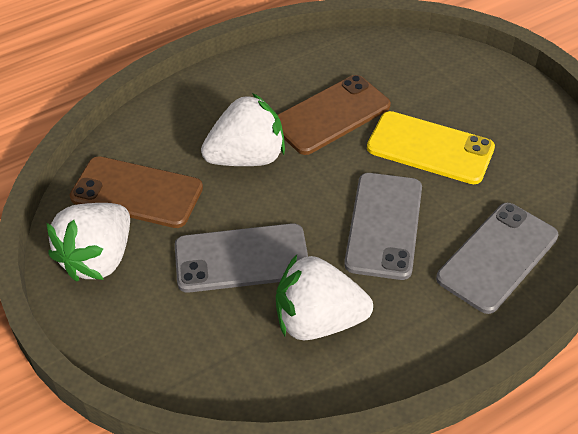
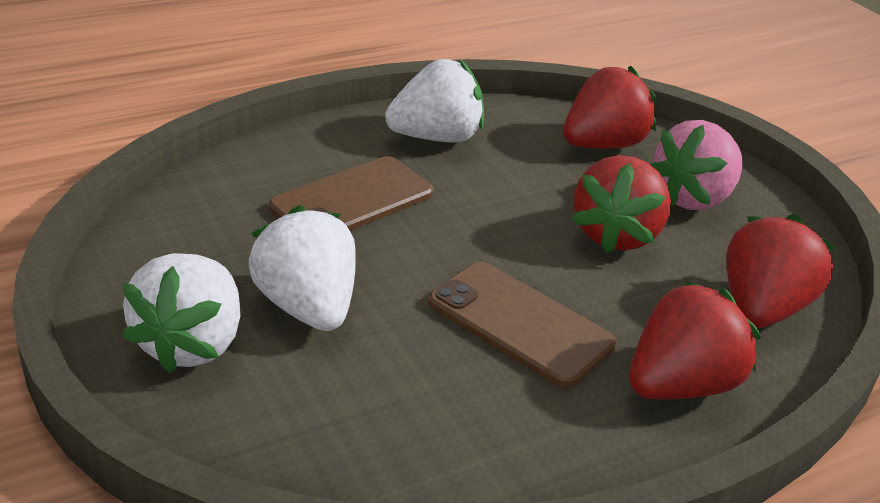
grey phone: [175,223,308,293] [344,173,422,280] [436,203,558,314] = 3 -> none = 0
pink strawberry: none = 0 -> [650,120,743,210] = 1
red strawberry: none = 0 -> [563,65,657,149] [572,155,671,253] [629,281,761,399] [727,214,835,328] = 4
yellow phone: [367,111,495,184] = 1 -> none = 0

